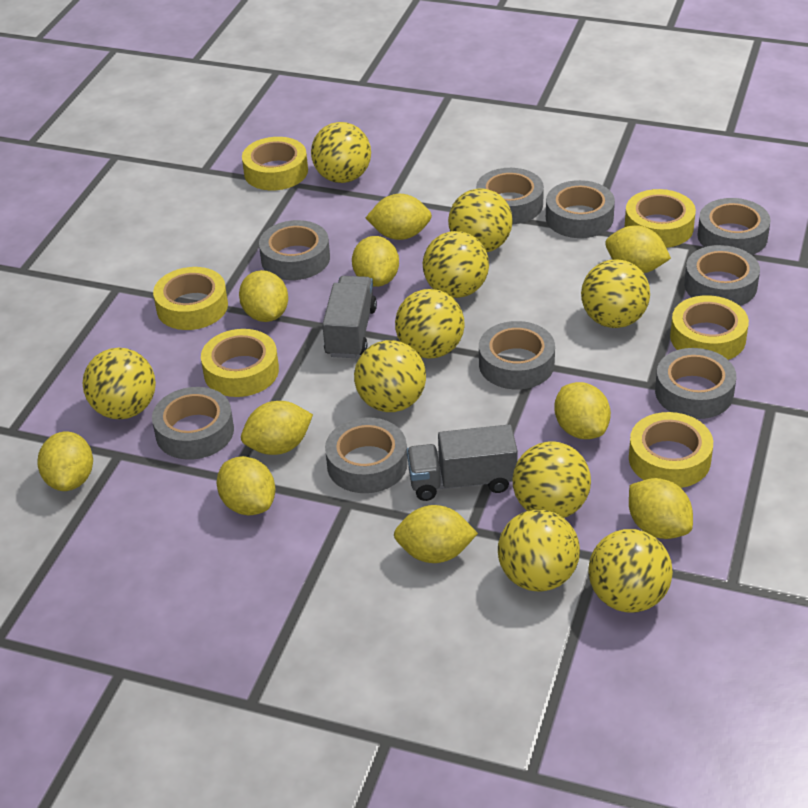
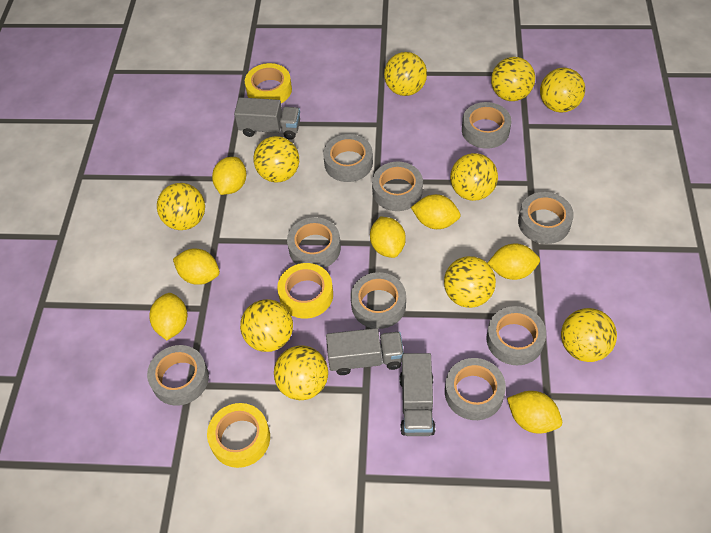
grey truck: [322,276,377,358] [407,424,518,501] = 2 -> [234,97,300,140] [326,328,404,375] [400,353,435,436] = 3
yellow lemon: [37,432,93,491] [216,456,275,515] [239,270,288,322] [241,401,313,455] [352,236,399,287] [366,194,432,240] [394,505,478,563] [554,382,611,439] [605,225,671,273] [629,478,693,539] = 10 -> [149,293,188,340] [173,248,220,285] [212,157,246,195] [370,217,406,258] [411,194,461,229] [488,243,540,280] [507,391,562,434] = 7
yellow tape: [153,267,228,330] [201,329,279,397] [242,137,308,190] [625,189,696,248] [629,412,713,488] [670,295,749,360] = 6 -> [207,403,270,468] [245,63,292,103] [277,263,333,319] = 3

